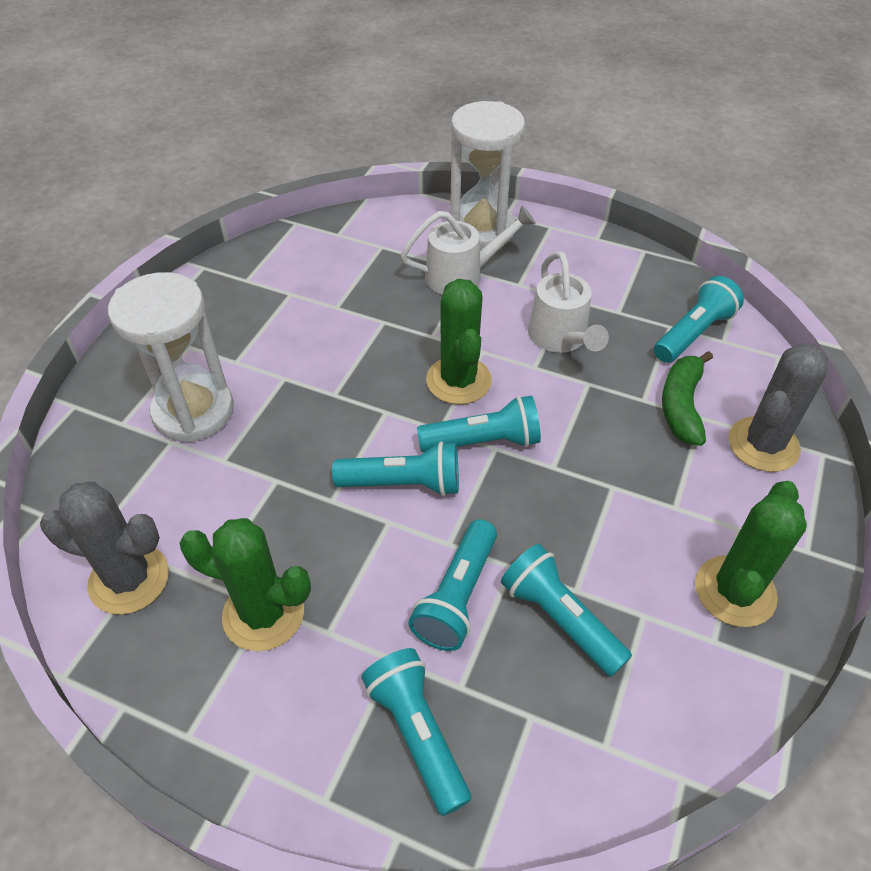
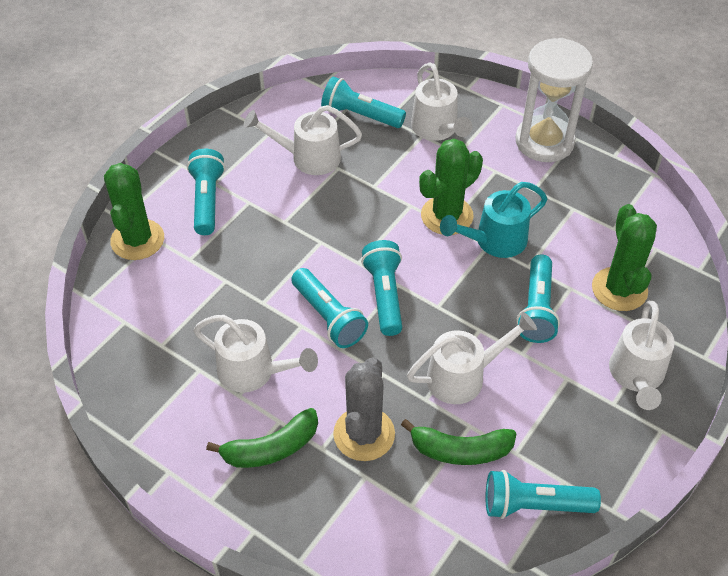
green banana: [662,351,713,446] = 1 -> [206,408,318,468] [401,419,517,465] = 2
grey cactus: [40,482,169,614] [728,343,828,472] = 2 -> [333,357,395,461] = 1
turquoise watering can: none = 0 -> [440,182,547,258] = 1
white hourglass: [108,272,234,442] [450,101,525,250] = 2 -> [515,38,593,162] = 1
white watering can: [400,205,536,294] [528,251,609,353] = 2 -> [193,315,318,393] [244,105,362,175] [407,312,537,404] [411,63,472,141] [609,301,675,410] = 5

